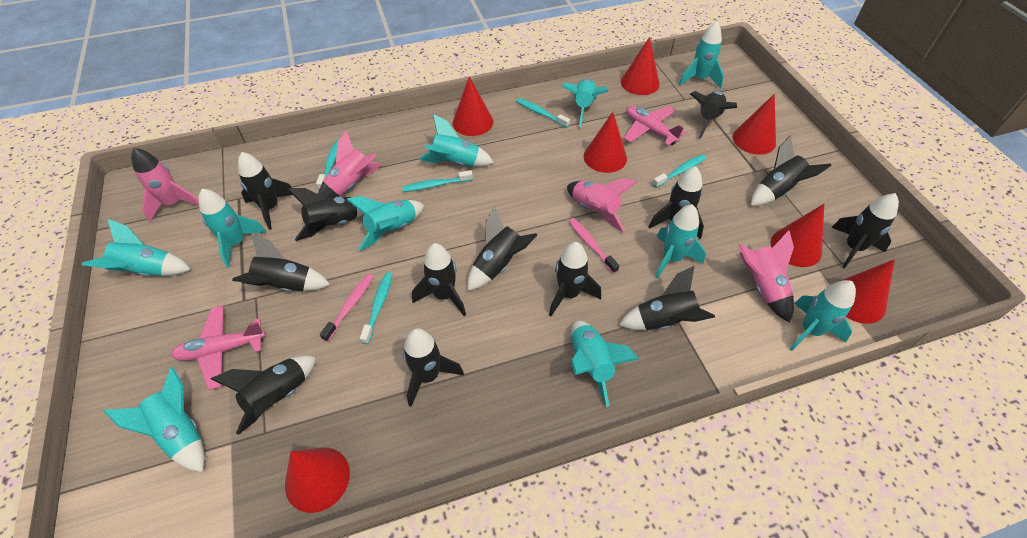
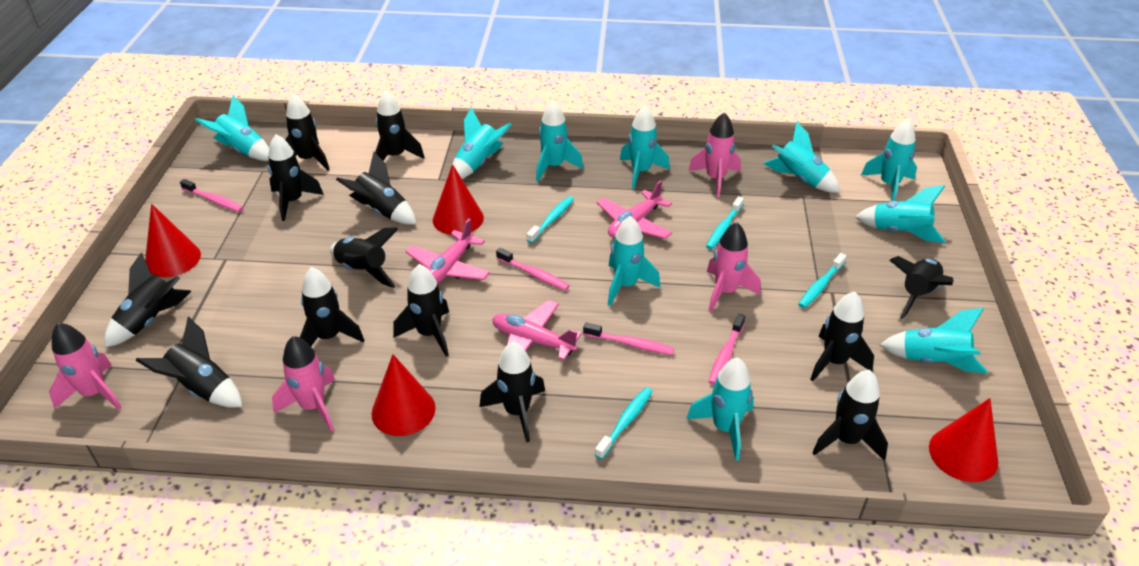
pink plane: [171,306,266,390] [624,106,686,146] = 2 -> [405,219,490,284] [492,300,582,360] [597,180,672,239] = 3
pink toothbrush: [320,274,374,342] [569,218,619,274] = 2 -> [180,179,243,212] [496,248,570,291] [583,323,675,355] [709,314,745,385] = 4
red cone: [285,447,350,513] [453,76,493,136] [584,112,627,173] [621,37,660,95] [733,94,776,155] [771,204,824,267] [838,259,895,324] = 7 -> [145,204,201,277] [371,354,436,436] [433,164,484,235] [929,398,998,482] = 4
turquoise toothbrush: [316,140,339,190] [360,272,393,344] [402,170,473,192] [516,98,570,128] [653,154,706,188] = 5 -> [527,196,574,243] [595,387,653,460] [706,196,744,250] [798,253,847,308] = 4

